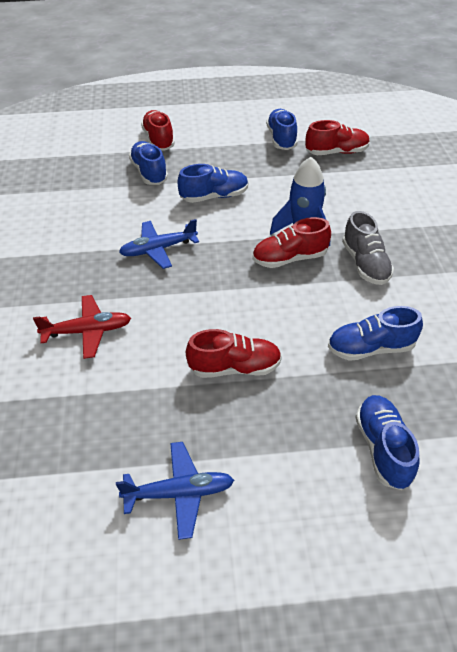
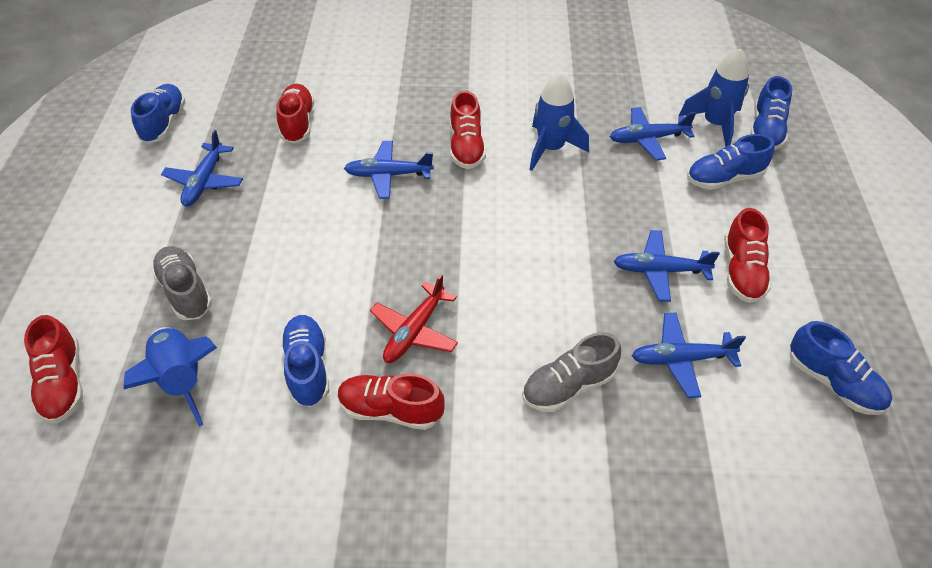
blue plane: [116,442,234,540] [119,219,199,269] = 2 -> [161,130,243,206] [344,141,434,199] [610,107,696,160] [613,230,720,302] [632,313,746,398] = 5
blue rocket: [270,157,330,247] = 1 -> [123,327,217,427] [529,73,589,171] [679,48,749,147] = 3
grey shoe: [342,211,394,285] = 1 -> [151,246,212,320] [522,332,621,412] = 2
red shoe: [141,110,175,151] [186,329,282,378] [252,217,331,268] [306,120,370,155] = 4 -> [24,315,83,423] [276,84,314,143] [338,373,445,430] [450,91,486,169] [724,208,771,303] = 5

